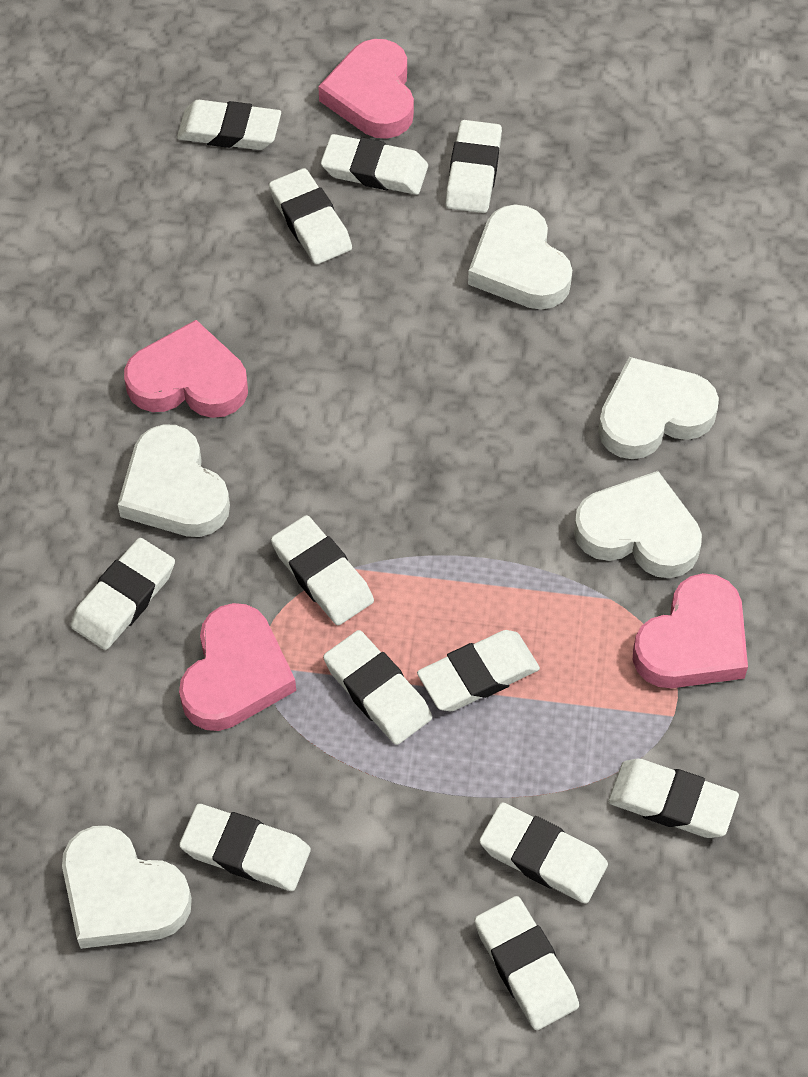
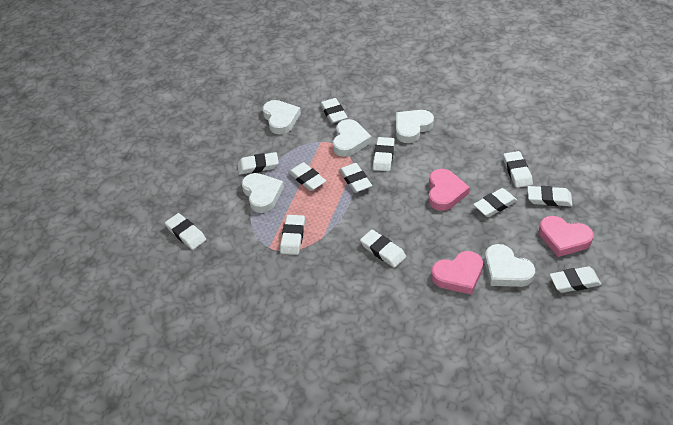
pink heart: [124,320,248,418] [179,603,296,731] [318,39,414,139] [633,573,748,688] = 4 -> [429,169,470,211] [431,251,483,295] [539,216,594,257] = 3

